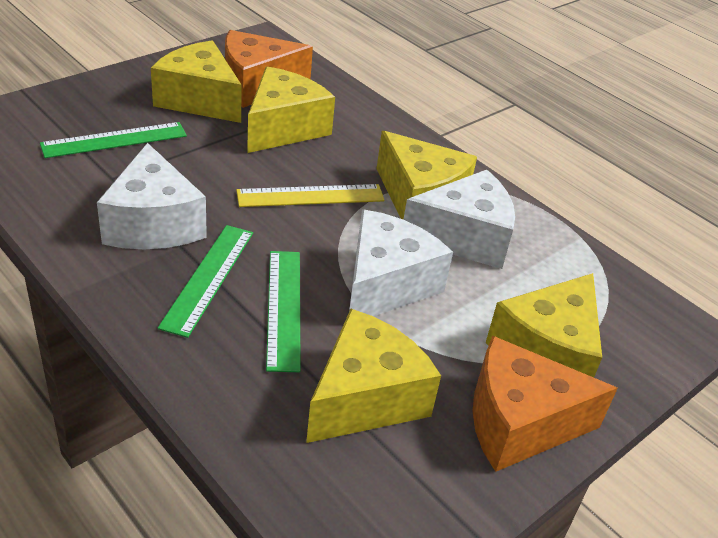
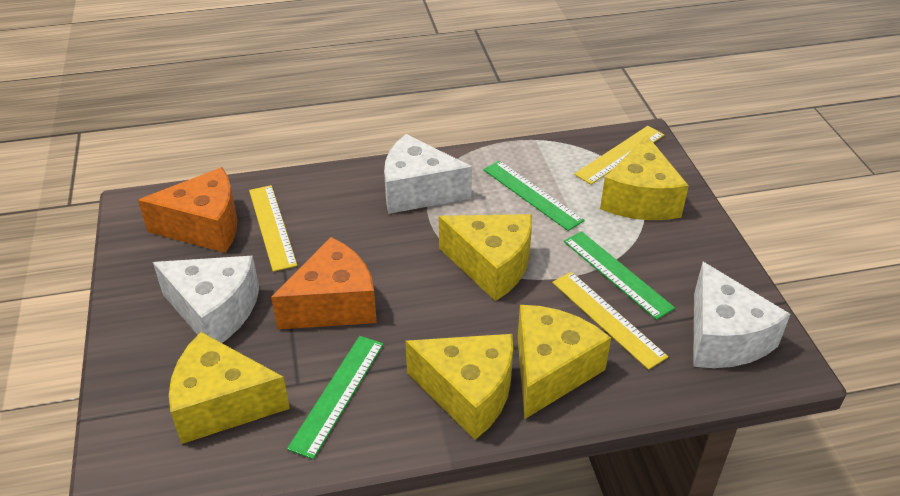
yellow ruler: [236,184,384,207] = 1 -> [249,185,297,272] [552,272,668,370] [574,126,664,185] = 3

